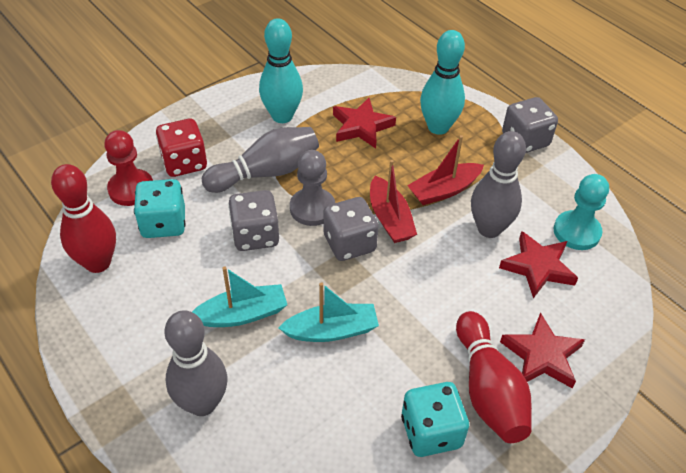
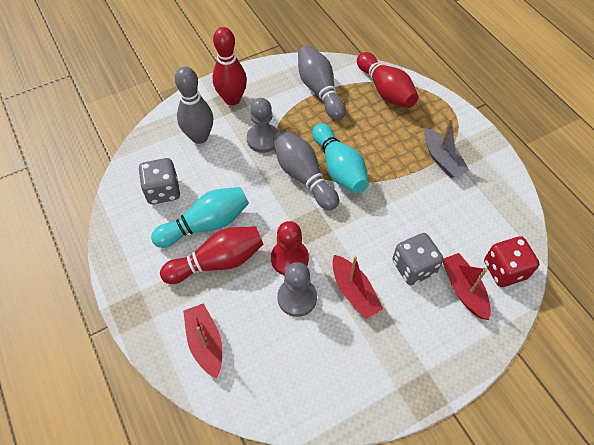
grey boat: none = 0 -> [424,118,470,178] = 1
grey dice: [228,190,279,251] [323,197,379,261] [502,97,558,153] = 3 -> [139,158,180,204] [393,233,443,285] = 2
grey pawn: [290,150,335,226] = 1 -> [247,98,279,153] [277,262,317,317] = 2
red boat: [370,160,417,243] [407,135,484,205] = 2 -> [183,303,222,378] [332,255,383,319] [443,253,491,320] = 3
red bowling pin: [51,164,116,273] [456,311,532,443] = 2 -> [160,226,263,284] [212,27,247,105] [357,52,419,108] = 3
red star: [333,98,396,149] [499,231,578,298] [500,312,585,389] = 3 -> none = 0
turquoise boat: [192,267,287,327] [279,282,379,342] = 2 -> none = 0
turquoise dice: [134,179,185,238] [401,382,469,457] = 2 -> none = 0
turquoise pawn: [554,174,609,250] = 1 -> none = 0

